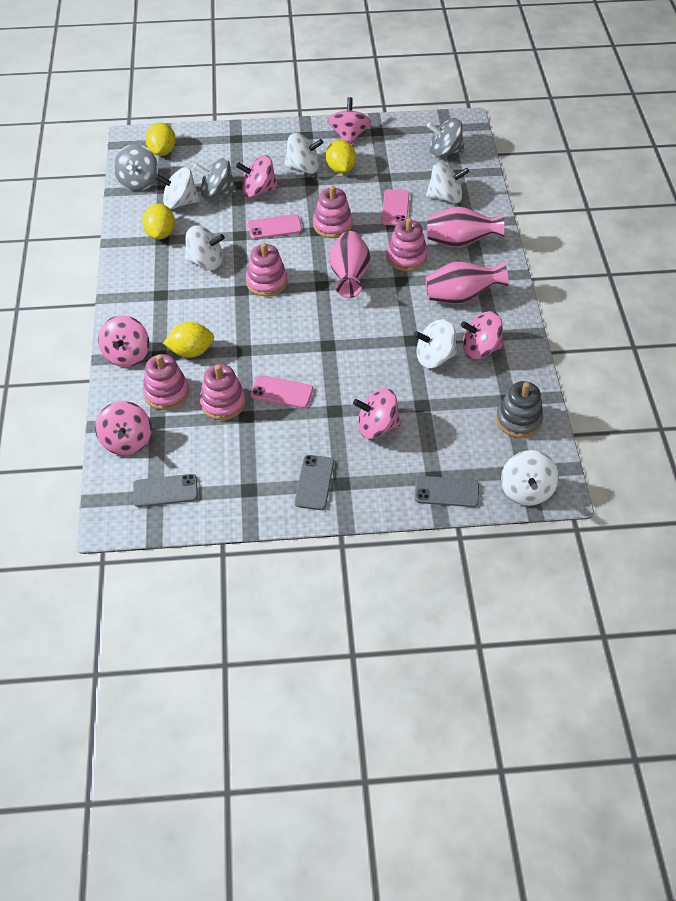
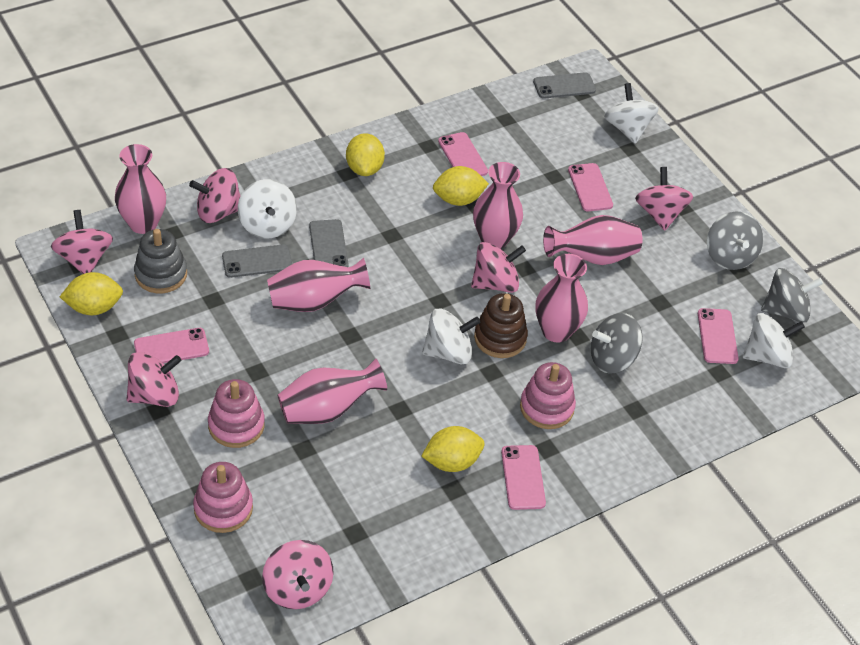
brown stacking toy: none = 0 -> [474,293,528,358] = 1
pink phone: [248,214,302,239] [250,375,313,408] [381,189,410,226] = 3 -> [134,328,209,363] [438,132,488,176] [501,445,546,510] [568,163,613,212] [698,308,739,364] = 5
pink stacking toy: [143,354,189,410] [199,364,246,420] [246,243,287,297] [313,185,353,238] [387,218,427,271] = 5 -> [193,462,253,533] [208,379,265,448] [520,362,576,429] = 3
pink vase: [329,231,370,298] [425,261,508,304] [427,207,504,248] = 3 -> [115,144,166,234] [267,258,370,312] [278,358,387,424] [473,162,523,249] [536,254,588,343] [543,215,642,265] = 6
white spinning top: [155,167,200,209] [185,225,225,270] [284,133,323,174] [414,319,457,368] [426,162,469,203] [501,450,559,506] = 6 -> [238,179,297,238] [422,309,481,365] [604,83,659,144] [742,313,805,368] = 4

